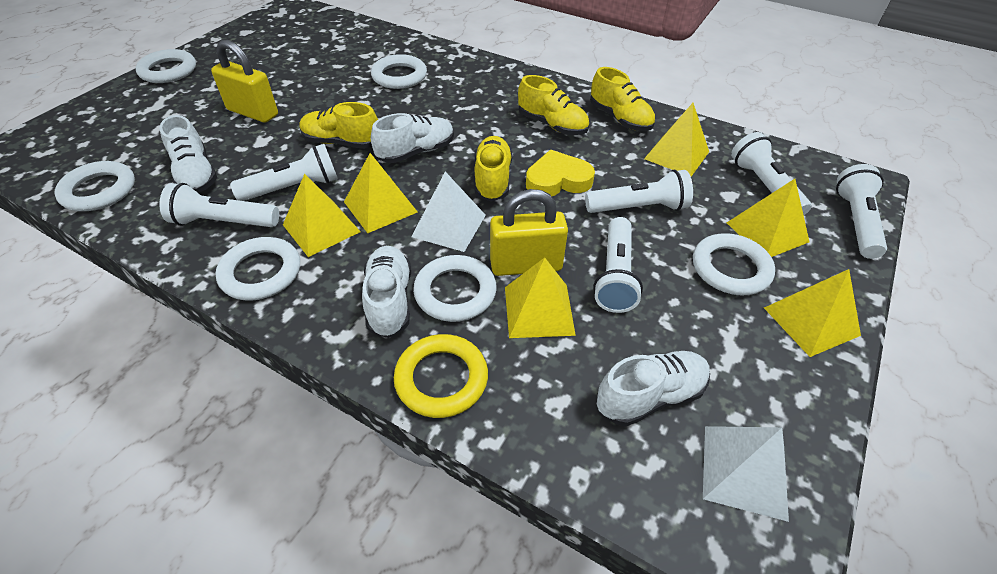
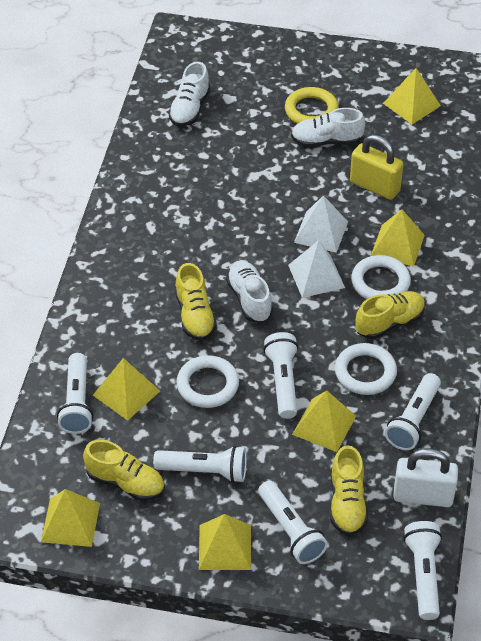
white padlock: none = 0 -> [393,449,458,507] = 1
white ring: [54,161,135,211] [136,49,196,83] [216,237,300,300] [371,54,427,89] [413,255,497,322] [693,233,775,295] = 6 -> [176,355,239,408] [335,343,397,395] [351,255,411,299] = 3
white shoe: [159,115,217,193] [362,246,411,338] [371,113,454,163] [597,351,710,426] = 4 -> [168,62,210,127] [226,260,273,323] [291,108,365,147] = 3
yellow heart: [526,150,595,196] = 1 -> none = 0
yellow padlock: [211,40,278,123] [490,189,568,276] = 2 -> [350,135,403,200] = 1

